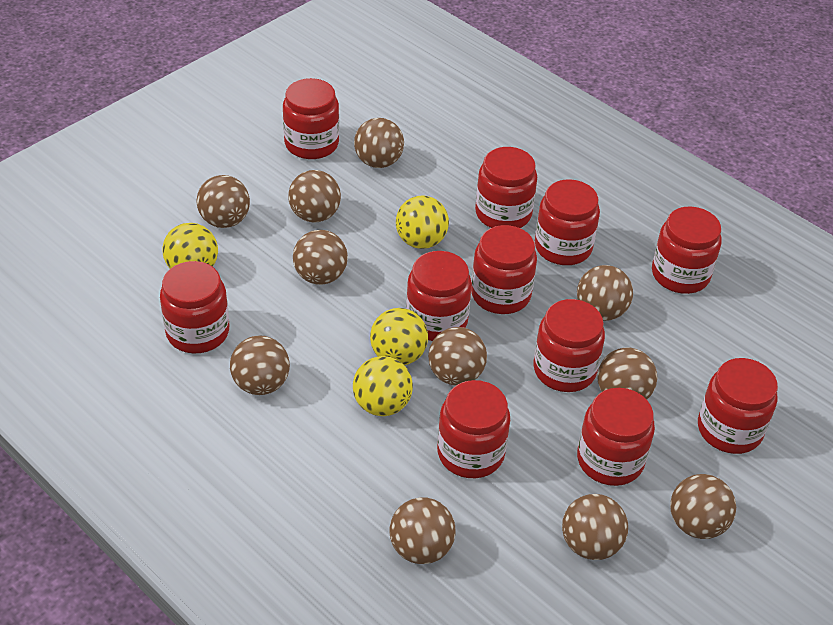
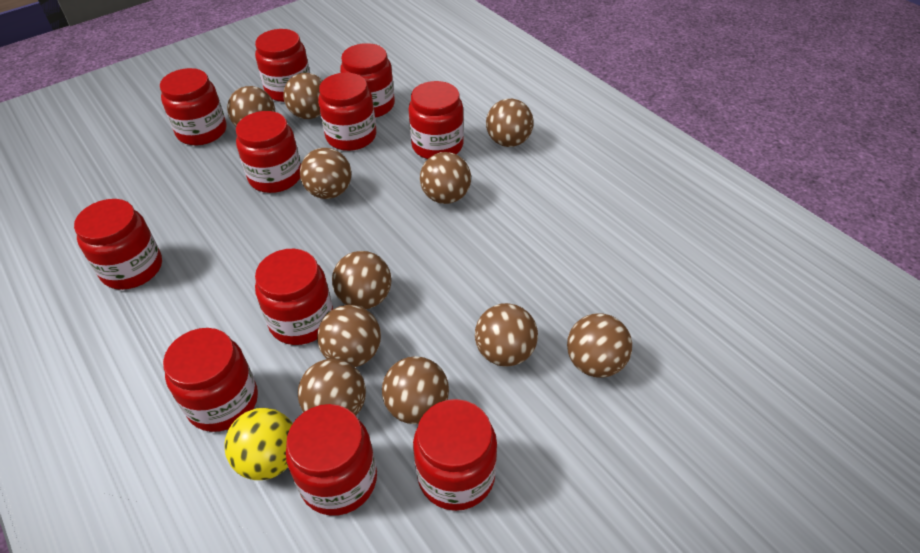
yellow ball: [162,223,218,269] [353,356,413,416] [370,308,428,365] [396,196,449,249] = 4 -> [224,408,293,480] = 1

